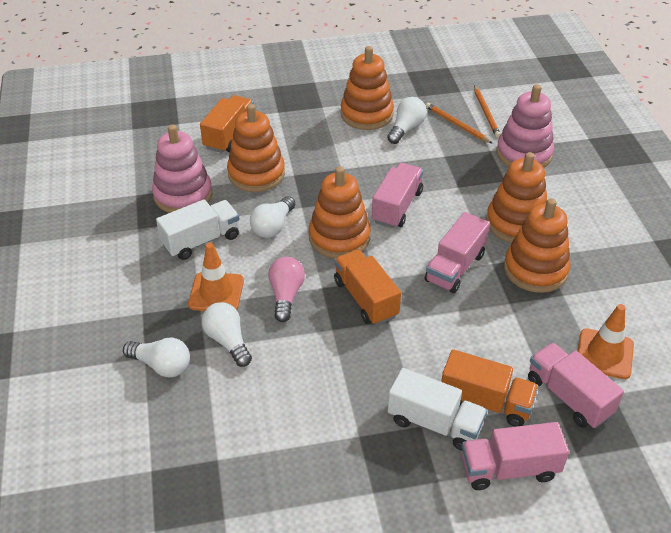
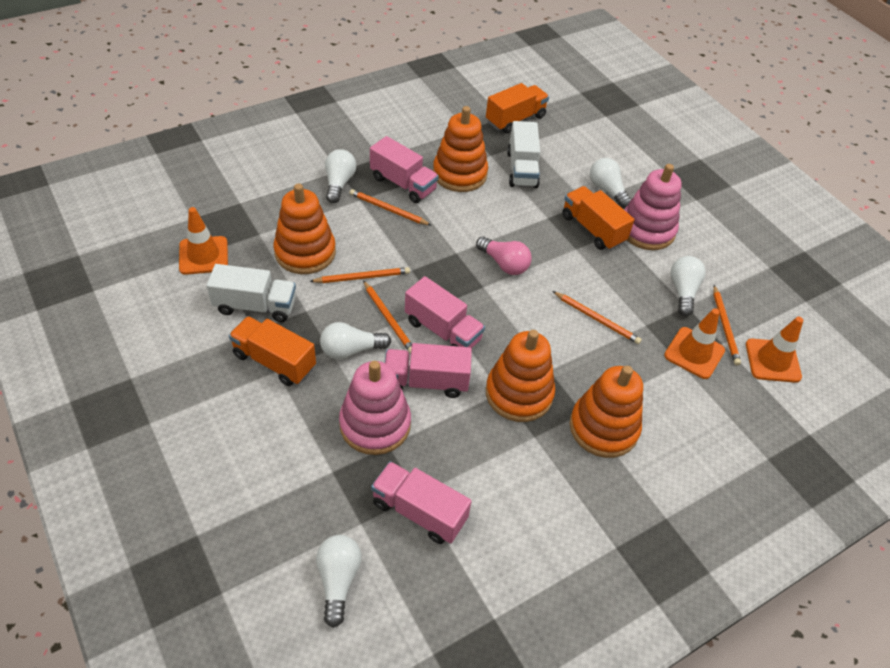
orange pencil: [426,103,492,143] [474,85,501,137] = 2 -> [309,267,410,283] [350,189,432,226] [363,281,412,354] [552,291,642,344] [713,285,741,365] = 5
orange stacking toy: [227,104,285,192] [309,166,371,259] [341,46,394,130] [486,152,547,243] [504,198,571,293] = 5 -> [273,183,336,274] [433,106,488,192] [486,330,555,422] [570,366,643,458] = 4
orange traffic cone: [188,243,244,311] [578,304,634,379] = 2 -> [179,207,228,275] [664,308,725,379] [746,317,803,383] = 3
white light bulb: [123,338,190,377] [202,302,252,367] [250,196,295,238] [387,97,427,144] = 4 -> [316,535,362,628] [320,322,391,360] [325,149,356,203] [590,158,631,209] [670,256,706,316] = 5

